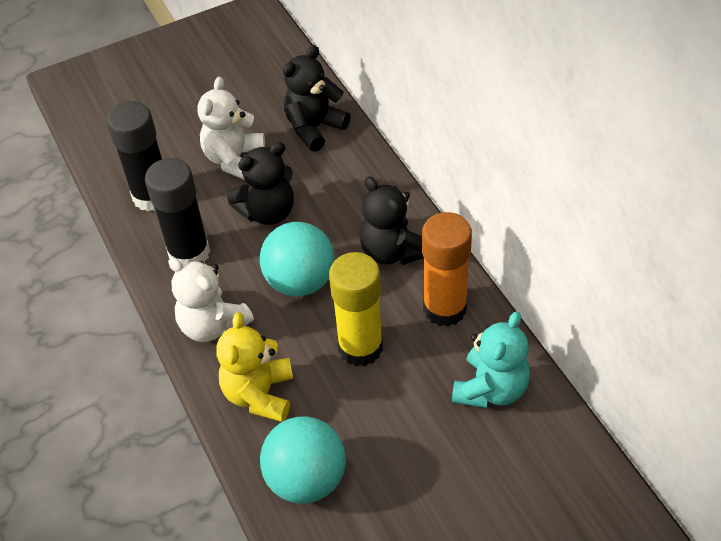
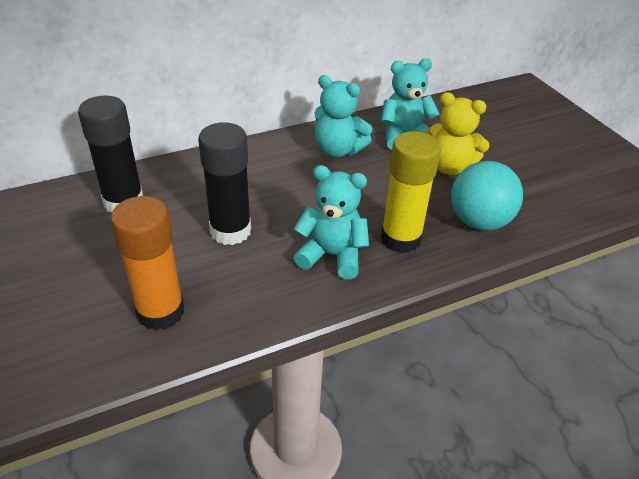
black teddy bear: [226,142,294,225] [283,45,350,152] [359,176,424,265] = 3 -> none = 0
turquoise ball: [260,222,334,296] [260,416,346,504] = 2 -> [451,161,523,231] = 1
turquoise teddy bear: [452,311,530,408] = 1 -> [294,165,369,279] [315,75,373,157] [381,58,439,150] = 3
white teddy bear: [168,257,254,342] [197,77,265,180] = 2 -> none = 0

